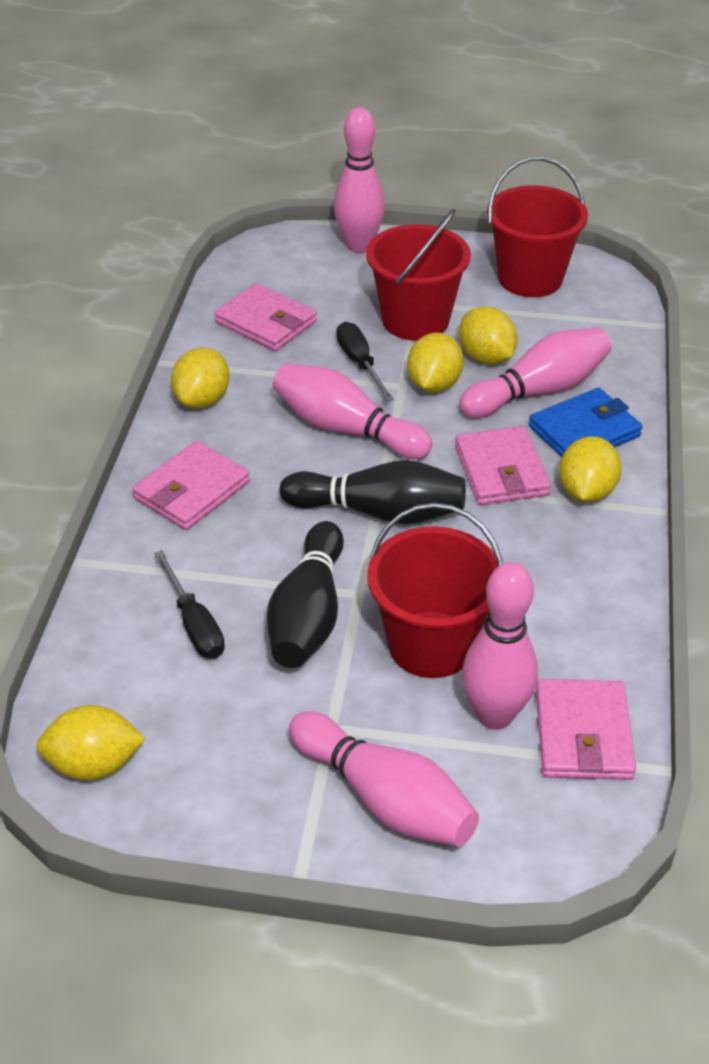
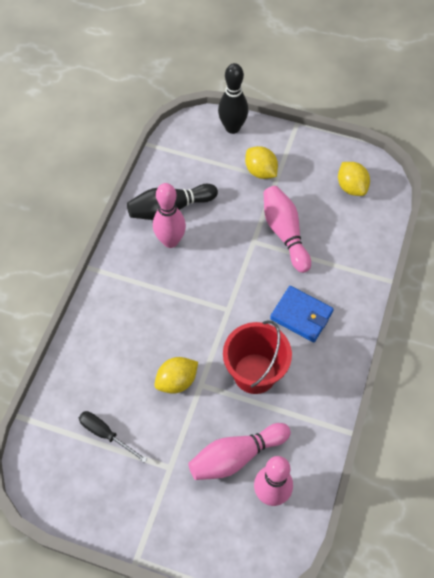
black screwdriver: [154,550,225,659] [336,322,394,401] = 2 -> [79,411,147,463] = 1
pink bowling pin: [273,363,432,459] [289,711,479,847] [334,107,385,253] [459,328,612,418] [462,562,538,730] = 5 -> [153,183,186,248] [188,423,291,480] [254,456,293,506] [264,186,311,273] = 4
pink wallet: [132,441,250,530] [214,283,317,351] [455,426,551,505] [536,679,636,780] = 4 -> none = 0
red bucket: [366,209,471,341] [367,503,503,678] [487,157,588,297] = 3 -> [223,320,292,394] = 1
yellow lemon: [36,705,146,780] [171,348,230,408] [407,333,464,393] [459,306,517,364] [559,436,622,502] = 5 -> [155,357,198,394] [245,146,278,179] [338,162,370,196] = 3

